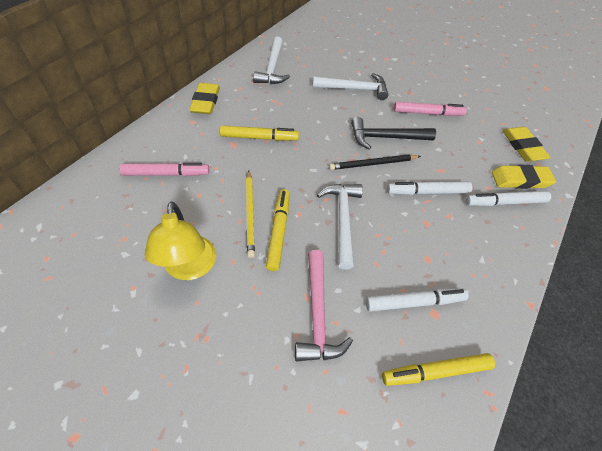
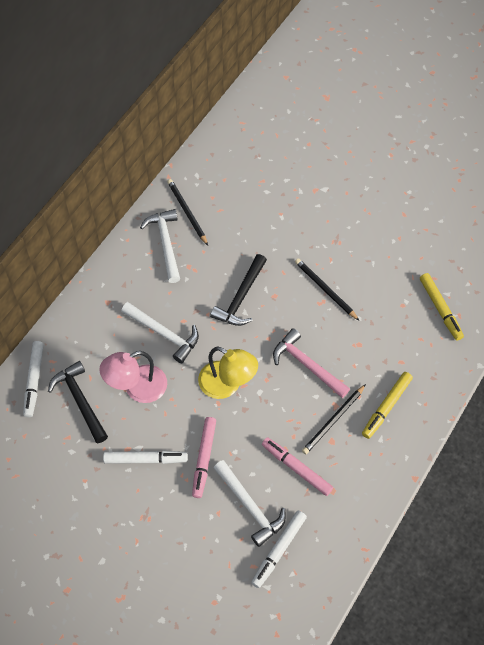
black hammer: [351,117,436,150] = 1 -> [48,361,108,443] [210,254,267,326] = 2
black pencil: [329,154,421,170] = 1 -> [167,179,208,246] [295,258,360,321] [302,384,366,454] = 3
pink lamp: none = 0 -> [99,351,167,403] = 1
yellow eraser: [189,83,220,114] [492,165,556,189] [502,127,551,162] = 3 -> none = 0
yellow marker: [220,125,299,141] [266,189,290,271] [382,353,495,386] = 3 -> [362,372,413,439] [420,273,464,341] = 2
yellow pencil: [246,170,255,258] = 1 -> none = 0

